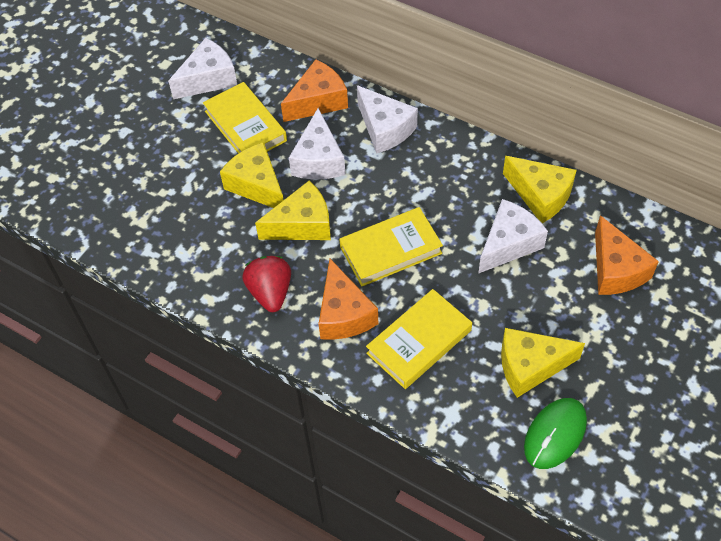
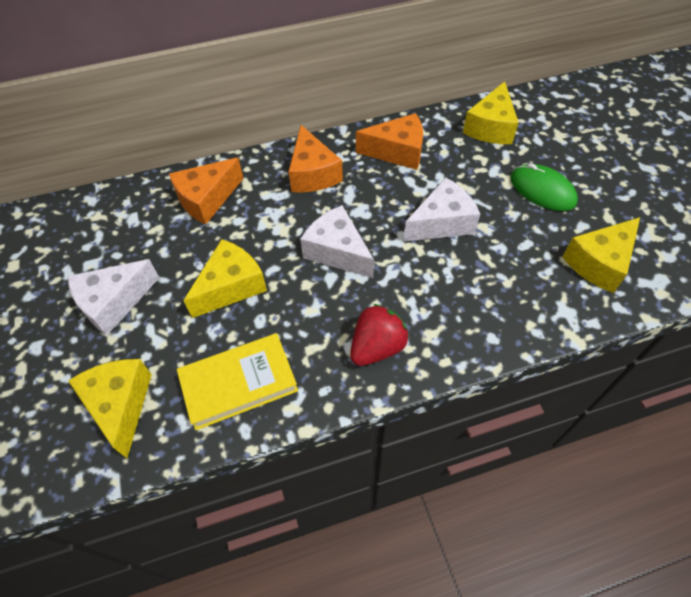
white cheese: [168,38,237,99] [289,108,346,179] [357,85,418,154] [478,199,548,274] = 4 -> [68,259,159,336] [300,205,374,278] [403,177,480,242] = 3
yellow book: [203,82,287,154] [339,207,443,286] [366,289,472,389] = 3 -> [177,333,298,430] = 1

